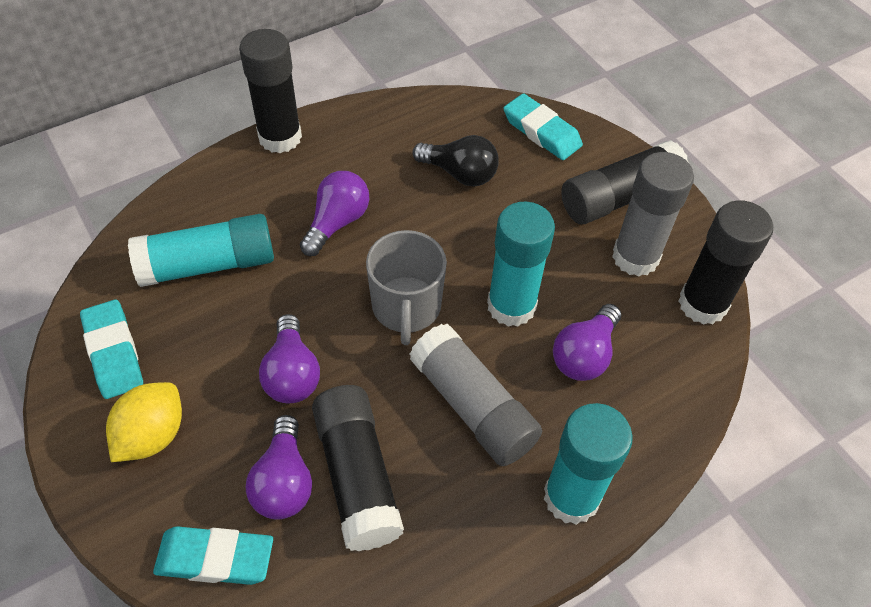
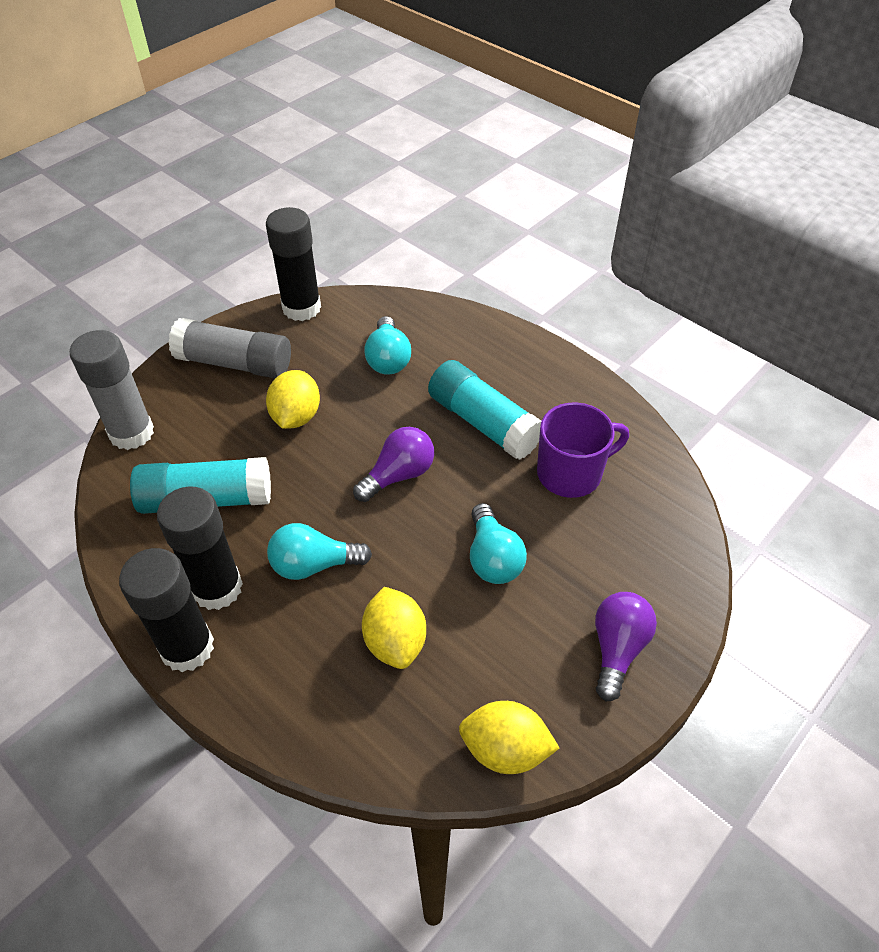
black glue stick: [239,29,302,153] [312,385,404,551] [561,140,689,224] [679,200,773,325] = 4 -> [119,548,214,672] [157,487,243,610] [266,207,321,321] = 3
black light bulb: [412,135,499,187] = 1 -> none = 0
grey mug: [366,230,447,345] = 1 -> none = 0
purple light bulb: [246,415,312,520] [259,314,320,403] [300,171,369,256] [553,304,621,381] = 4 -> [353,427,434,502] [595,592,657,701] = 2
purple mug: none = 0 -> [537,403,629,498] = 1
turquoise eraser: [80,300,143,399] [153,526,273,585] [503,93,583,160] = 3 -> none = 0
turquoise glue stick: [128,214,274,287] [487,202,555,327] [544,403,633,525] = 3 -> [130,457,271,514] [428,360,541,460] = 2
turquoise light bulb: none = 0 -> [267,523,372,580] [364,316,411,375] [470,503,527,584] = 3
yellow lemon: [106,382,182,462] = 1 -> [266,370,320,429] [362,587,426,669] [459,701,559,774] = 3

